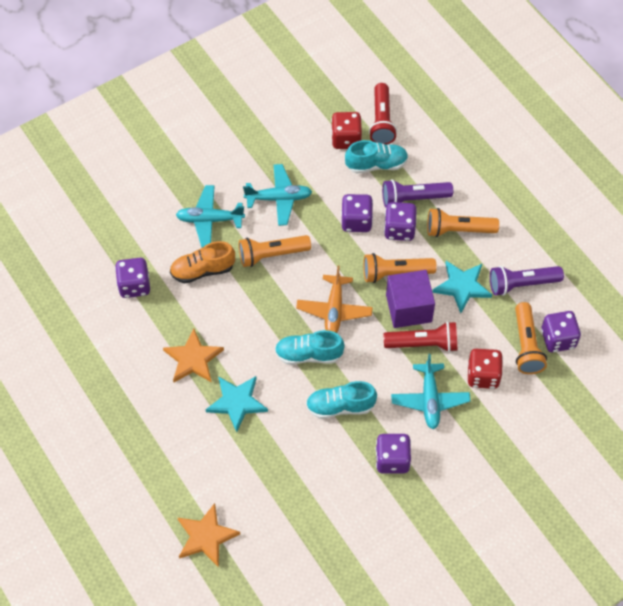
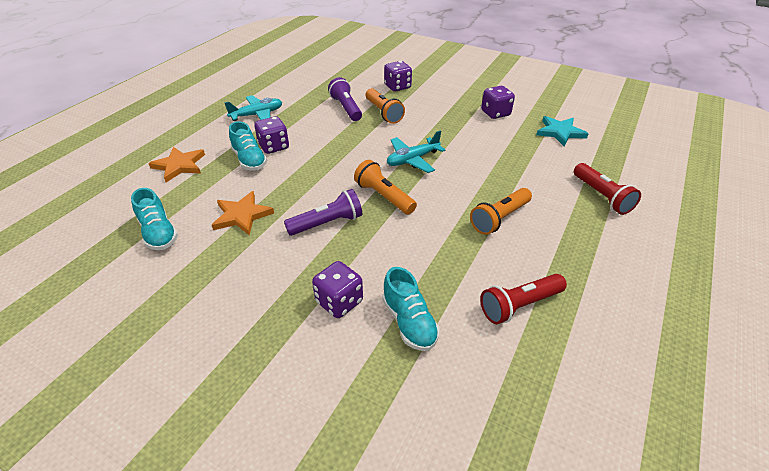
orange flashlight: [239,235,311,267] [363,253,437,283] [427,208,499,237] [515,302,547,374] = 4 -> [354,160,417,215] [366,88,405,124] [470,188,532,235] = 3
orange plane: [296,266,373,333] = 1 -> none = 0
orange shoe: [170,241,235,283] = 1 -> none = 0
purple cube: [386,270,435,328] = 1 -> none = 0
purple dice: [115,258,150,298] [341,194,373,232] [376,434,411,474] [384,202,417,241] [541,311,581,352] = 5 -> [255,117,289,154] [312,261,363,318] [384,61,412,91] [481,86,515,119] = 4
red dice: [331,112,362,149] [467,349,503,389] = 2 -> none = 0
turquoise plane: [176,185,245,248] [243,164,312,226] [391,354,470,429] = 3 -> [224,95,282,121] [387,130,445,173] = 2
turquoise star: [206,376,268,432] [432,261,492,313] = 2 -> [536,116,588,146] = 1

